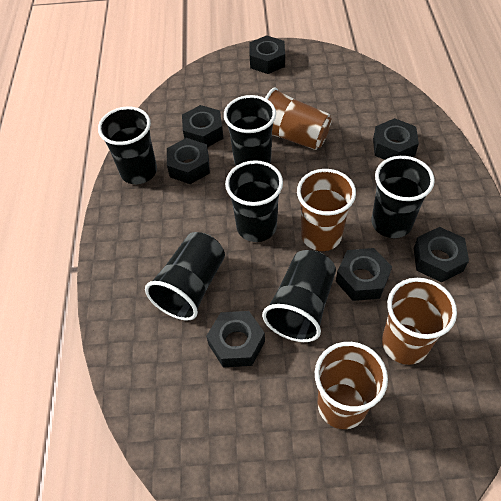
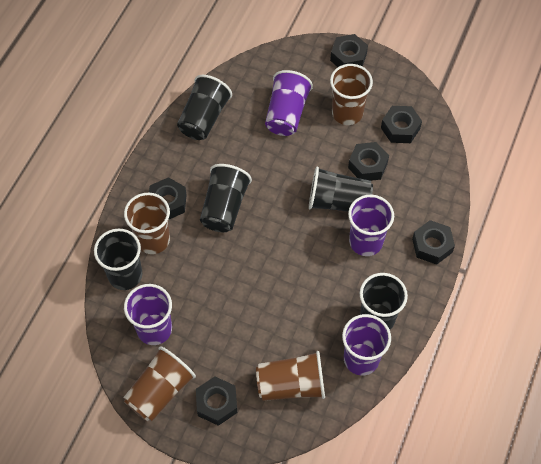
black cup: [98,106,157,184] [145,232,225,321] [224,95,276,166] [225,160,283,242] [262,250,336,342] [371,156,435,238] = 6 -> [94,229,142,290] [177,75,232,140] [200,164,252,232] [309,167,373,212] [360,273,408,330] = 5
black nut: [167,138,210,184] [182,105,223,147] [206,311,265,367] [249,35,285,74] [336,248,392,301] [373,118,419,160] [414,227,469,283] = 7 -> [149,177,187,220] [196,377,237,426] [330,34,368,67] [348,142,389,181] [381,106,422,143] [412,220,455,265] = 6
purple cup: none = 0 -> [124,284,172,345] [265,70,313,136] [342,314,391,375] [348,195,394,256] = 4

